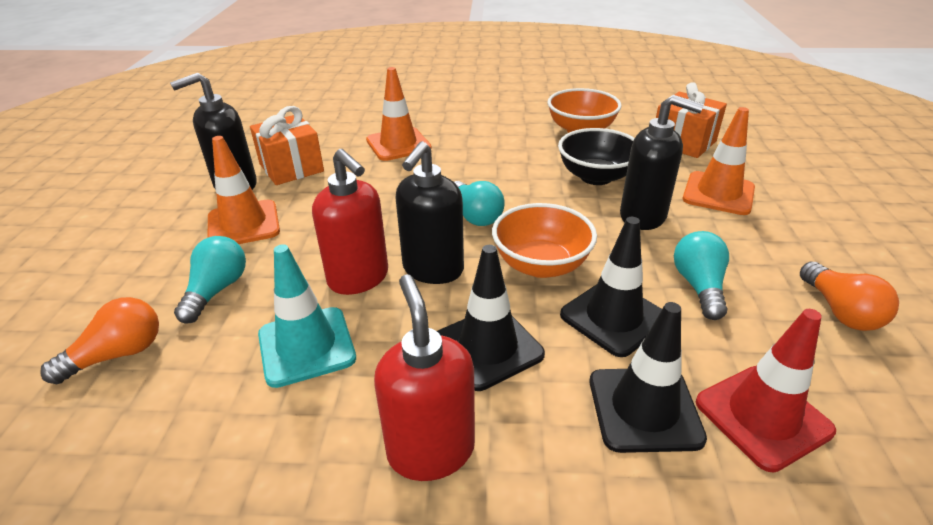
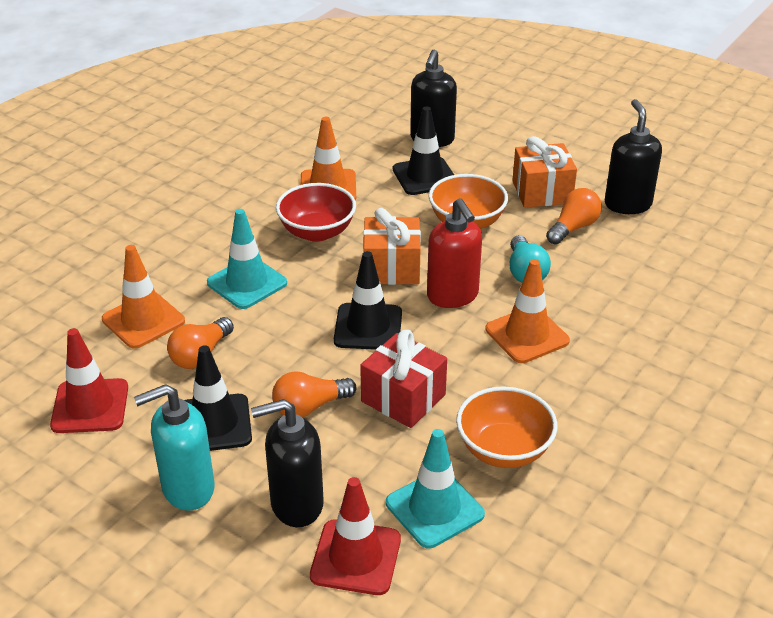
black bowl: [558,128,634,185] = 1 -> none = 0
orange light bulb: [40,297,159,384] [800,262,899,331] = 2 -> [167,317,234,369] [272,371,357,417] [546,188,602,244] = 3
red bowl: none = 0 -> [276,183,356,242] = 1
red gift: none = 0 -> [360,330,447,428] = 1
red soap dispenser: [312,149,388,295] [374,274,475,481] = 2 -> [427,198,482,308] = 1
red traffic cone: [696,309,836,472] = 1 -> [50,328,128,433] [310,477,401,595] = 2
turquoise light bulb: [174,236,246,324] [454,181,505,226] [674,231,729,320] = 3 -> [509,235,551,282] = 1
turquoise soap dispenser: none = 0 -> [134,384,214,510] = 1
turquoise traffic cone: [258,244,356,388] = 1 -> [207,209,287,309] [386,429,485,548] = 2

